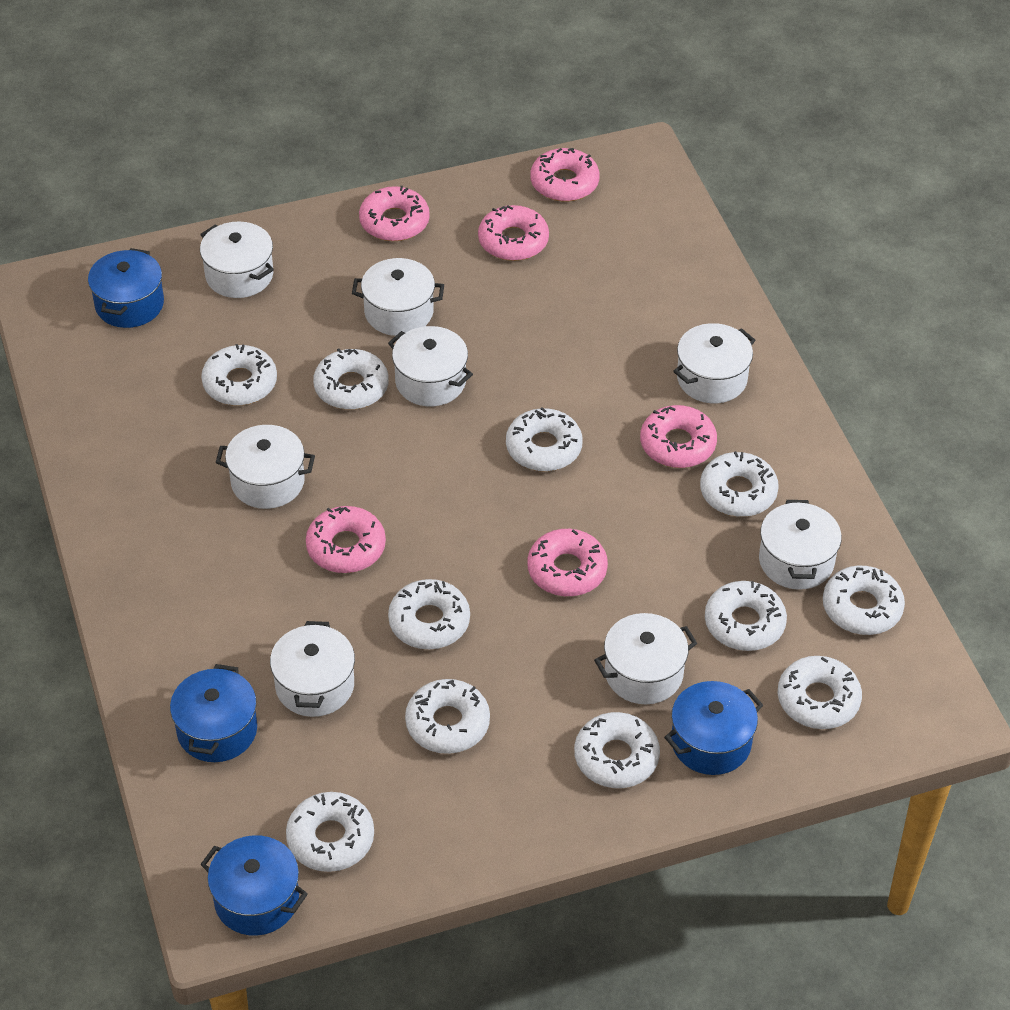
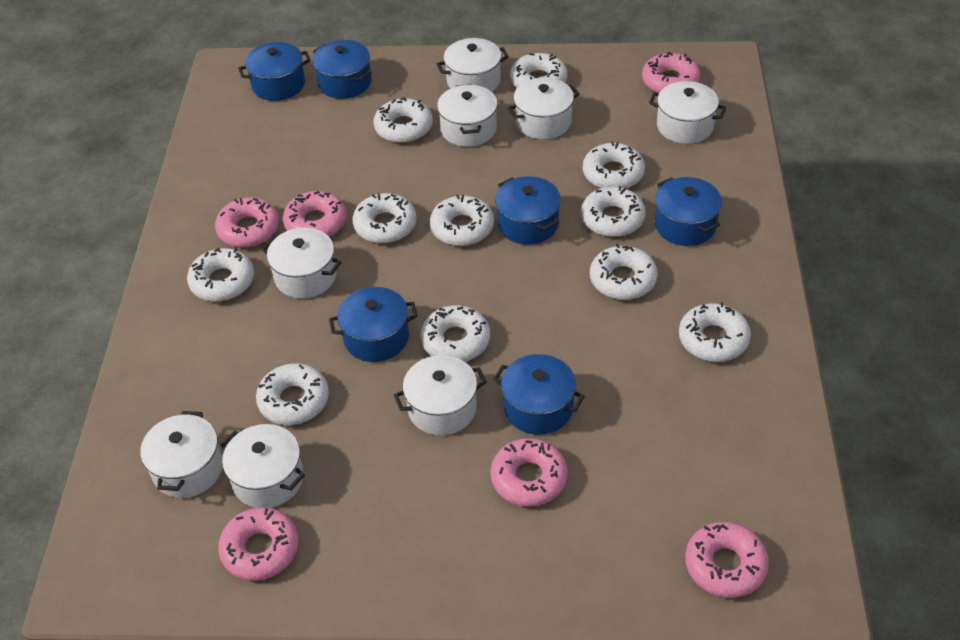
blue pot: [88,248,164,328] [170,664,257,762] [200,835,308,936] [664,681,763,775] = 4 -> [238,42,311,101] [312,40,372,99] [329,287,418,362] [493,354,585,435] [495,176,561,245] [655,177,722,246] = 6

